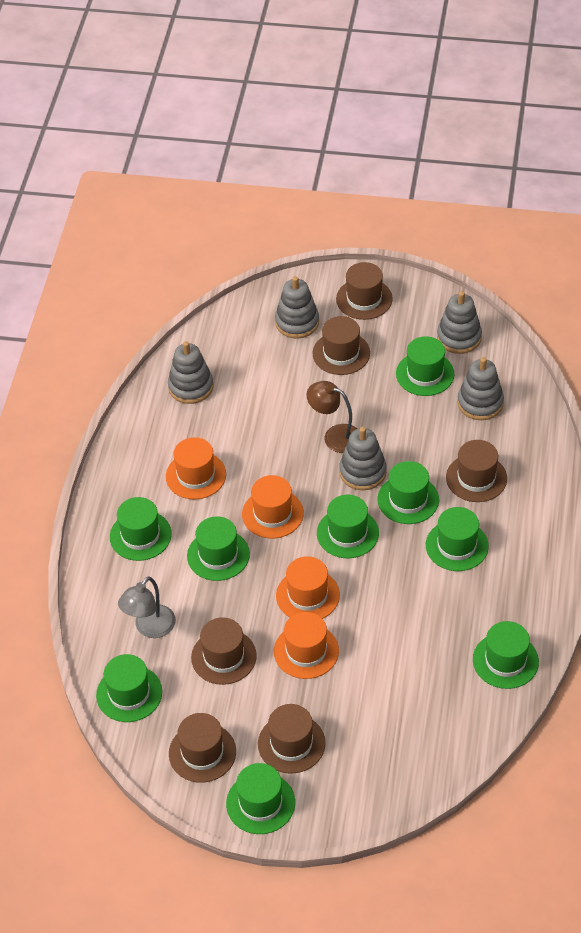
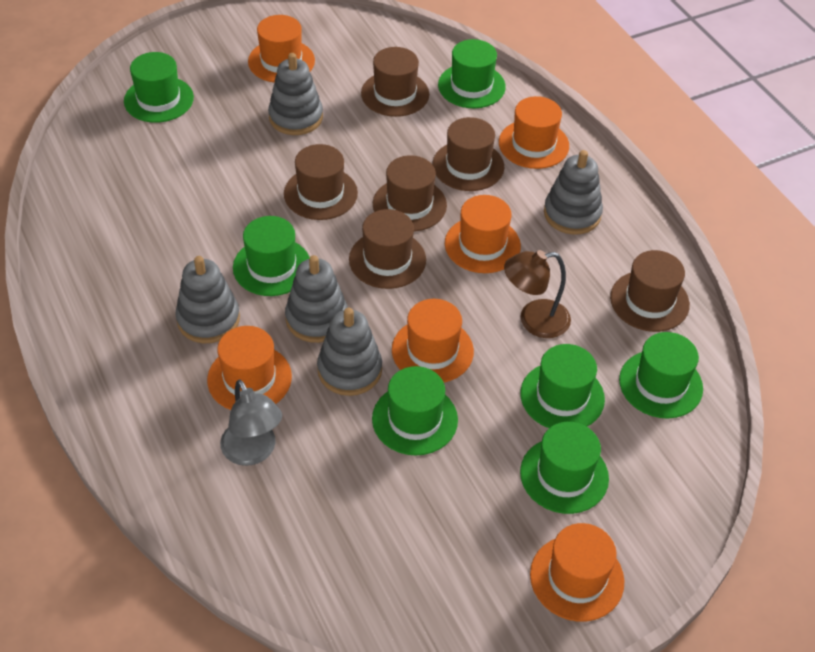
green hat: [96,654,162,722] [110,497,172,561] [187,516,250,581] [226,763,295,834] [317,495,379,558] [378,461,439,524] [396,336,454,396] [426,507,489,571] [473,621,539,689] = 9 -> [124,52,194,123] [233,216,310,296] [372,366,458,456] [438,39,506,108] [520,344,605,428] [520,422,609,514] [619,332,703,419] = 7
orange hat: [166,437,226,500] [242,475,304,539] [274,612,339,679] [276,556,340,619] = 4 -> [207,326,292,410] [248,15,315,83] [392,299,474,382] [445,195,521,273] [499,96,569,169] [530,523,624,622] = 6

